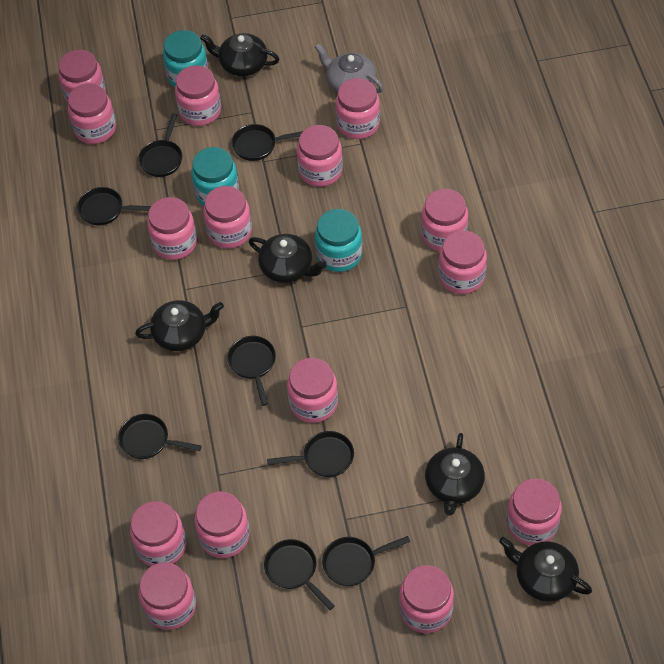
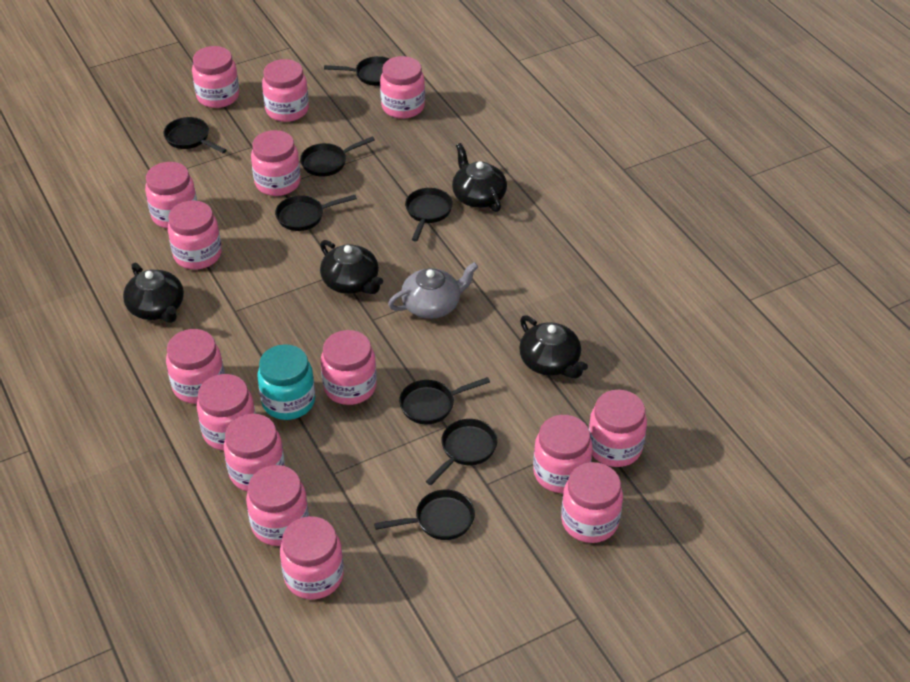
black teapot: [135,300,224,351] [200,33,279,76] [249,234,327,283] [425,433,485,516] [499,537,592,602] = 5 -> [123,263,184,323] [320,240,383,294] [452,143,507,212] [519,315,588,378] = 4
turquoise jar: [163,30,208,87] [191,147,239,206] [315,209,363,272] = 3 -> [257,344,315,420] = 1

